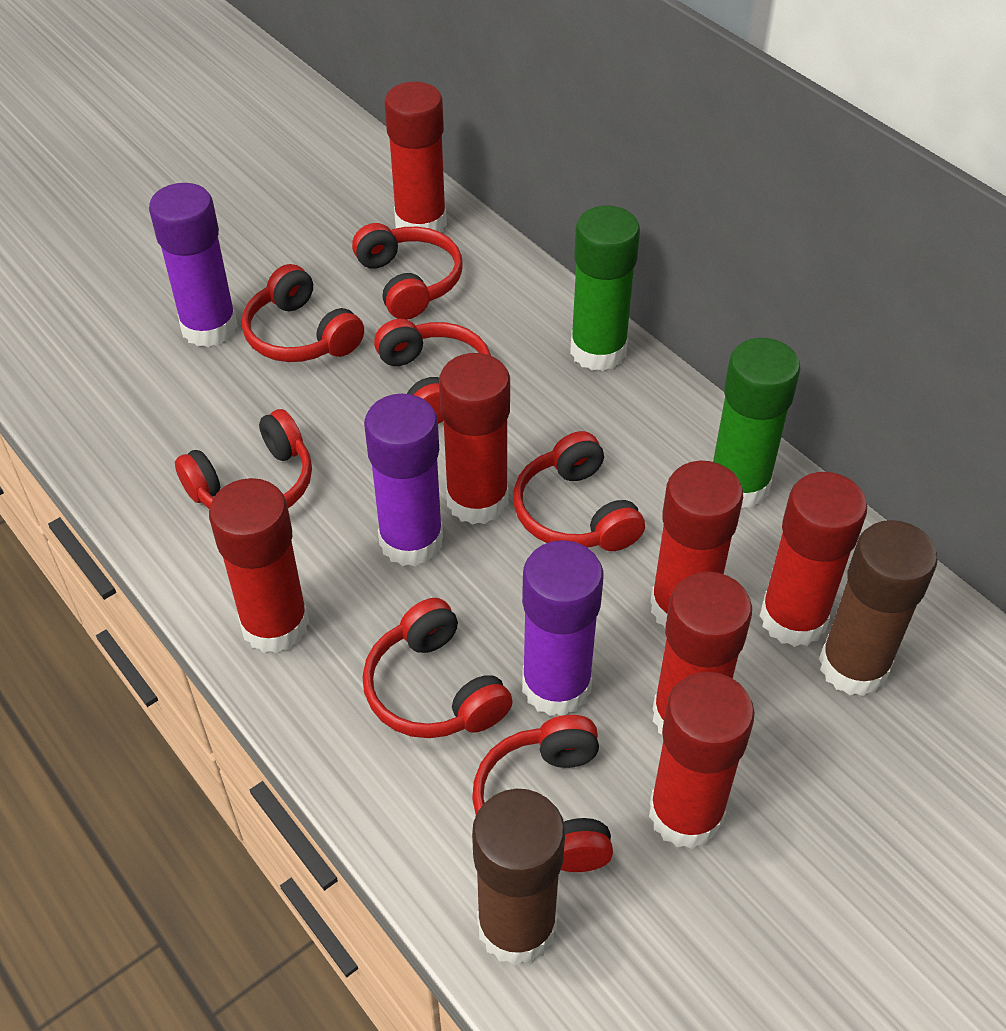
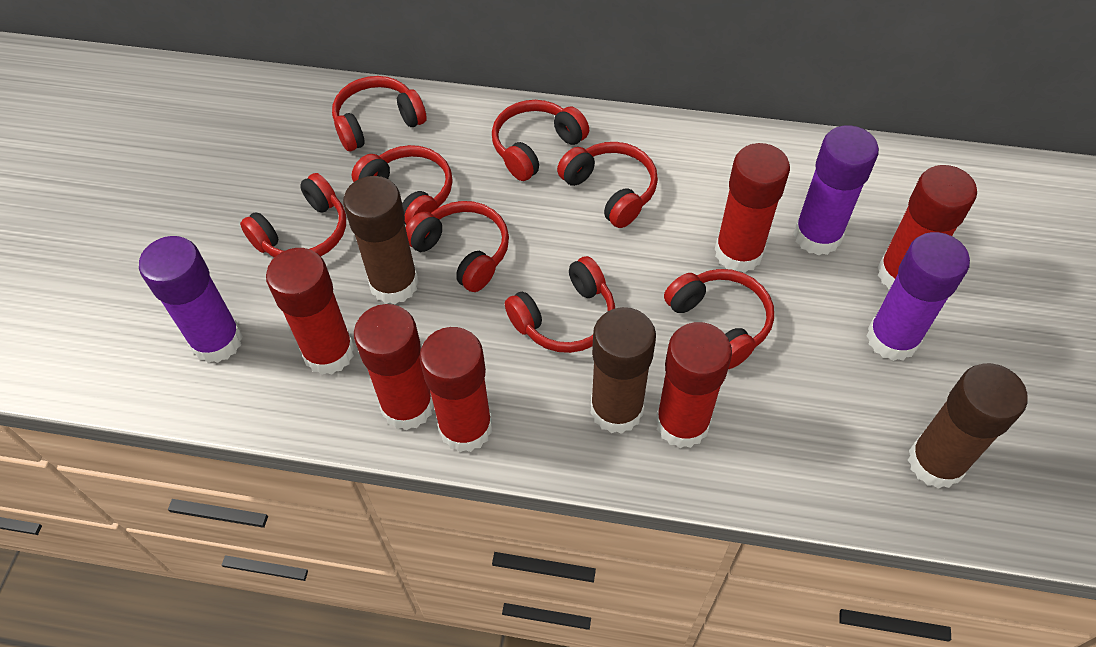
brown glue stick: [472,789,565,966] [819,520,938,696] = 2 -> [343,176,419,304] [591,307,656,434] [908,363,1027,489] = 3
green glue stick: [570,206,640,371] [712,338,801,509] = 2 -> none = 0
red glue stick: [209,478,309,653] [385,82,447,232] [439,353,510,525] [649,672,755,849] [650,461,743,628] [653,572,752,734] [760,472,867,647] = 7 -> [266,248,355,375] [354,304,434,430] [420,327,492,452] [656,322,732,448] [715,143,790,273] [878,165,977,290] = 6
red headphones: [175,409,312,509] [242,264,364,362] [352,223,463,320] [363,598,513,738] [374,319,491,424] [472,715,613,872] [513,431,645,551] = 7 -> [240,173,346,258] [332,76,427,151] [352,145,453,225] [405,201,509,292] [492,100,589,181] [505,256,615,353] [557,142,658,228] [664,269,774,369] = 8

